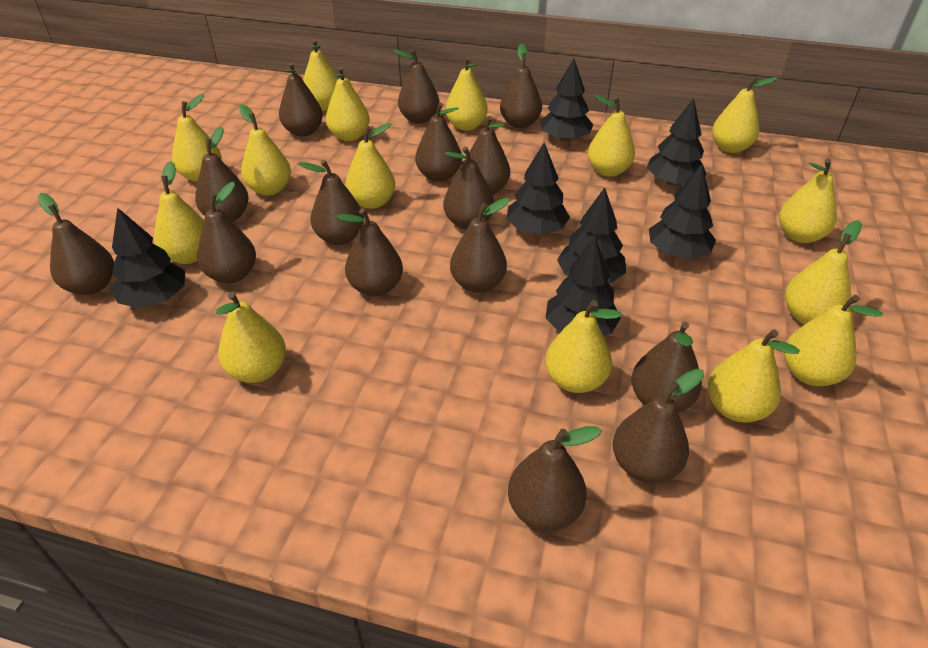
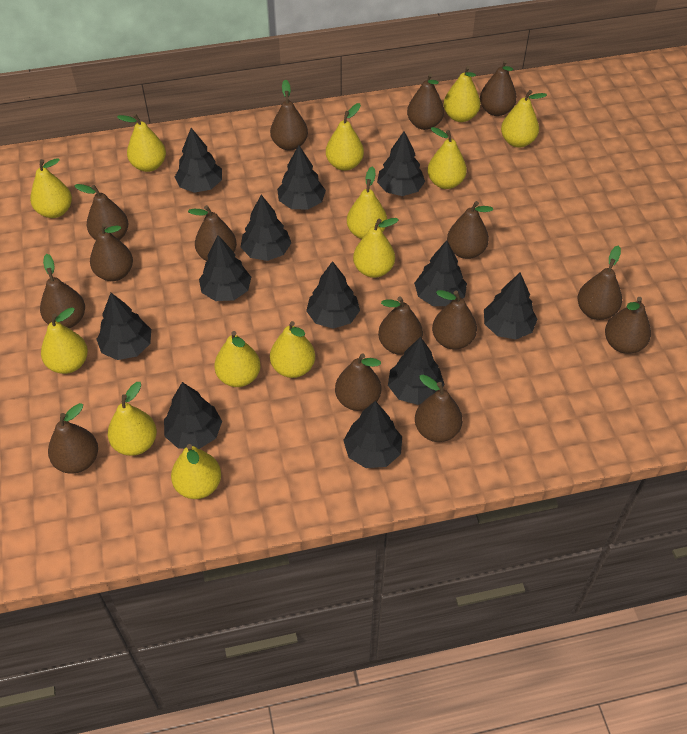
black tree: [111,207,185,308] [506,142,570,235] [540,59,593,142] [546,237,621,336] [557,187,626,284] [647,98,707,186] [649,164,716,259] = 7 -> [96,293,151,360] [164,382,222,449] [175,128,222,193] [199,235,251,301] [241,195,291,261] [277,145,326,210] [306,261,360,329] [343,401,402,468] [377,131,425,196] [388,337,445,405] [414,240,467,306] [484,272,537,339] = 12
yellow pear: [154,161,204,264] [172,94,222,182] [216,292,286,383] [239,104,291,196] [303,39,338,111] [326,66,370,141] [345,123,395,209] [445,57,488,131] [545,300,622,393] [588,95,635,177] [708,329,800,422] [712,76,778,153] [779,159,837,243] [784,295,883,386] [785,220,862,324] = 15 -> [30,158,72,218] [41,308,88,374] [108,382,157,456] [117,114,166,172] [171,444,221,499] [214,331,260,387] [270,321,315,378] [326,103,364,171] [347,166,387,239] [353,218,399,278] [427,127,467,189] [443,66,480,122] [501,90,547,147] = 13

